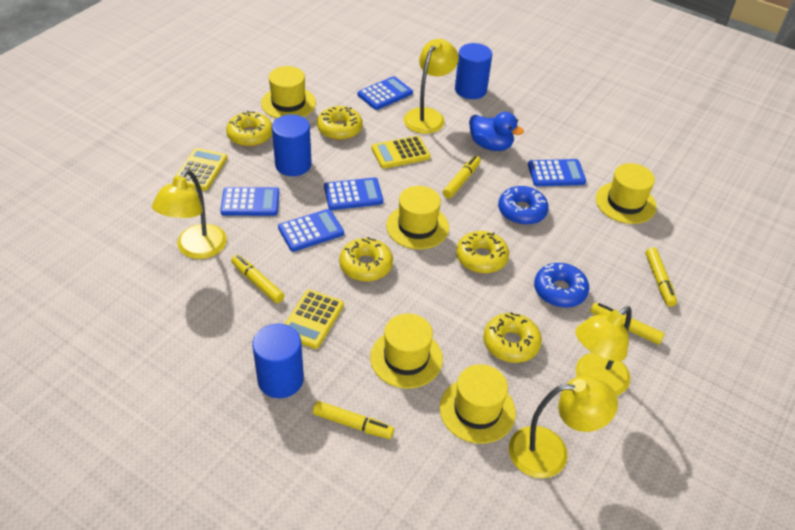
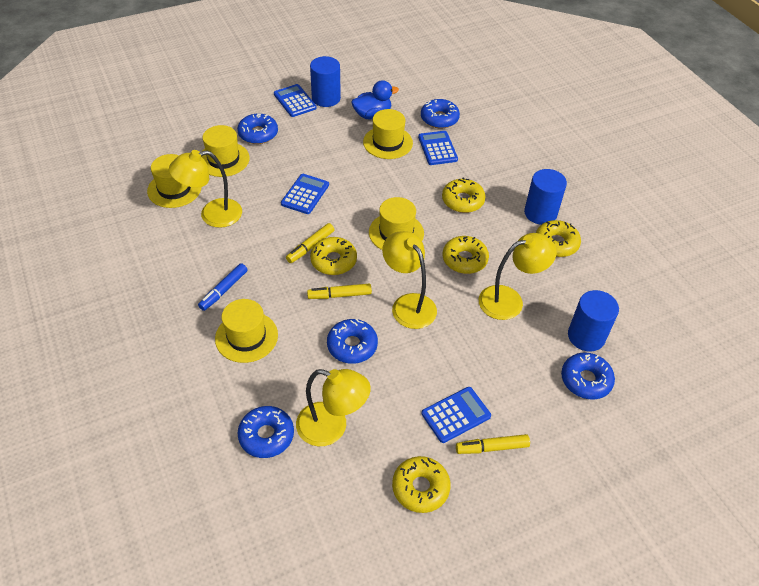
blue calculator: [220,187,279,216] [278,209,344,252] [324,177,383,210] [358,76,413,110] [528,159,586,186] = 5 -> [274,84,317,117] [281,174,329,214] [418,131,458,165] [422,387,491,443] = 4
blue donut: [498,186,549,225] [534,263,589,308] = 2 -> [237,113,278,144] [237,406,294,458] [327,319,378,364] [421,99,460,128] [561,352,615,400] = 5
blue marker: none = 0 -> [198,263,248,311] = 1
yellow calculator: [176,148,227,191] [285,289,344,349] [372,136,431,169] = 3 -> none = 0
yellow marker: [231,255,285,303] [313,401,394,439] [443,156,481,199] [590,303,665,345] [646,247,677,307] = 5 -> [286,223,334,263] [307,284,372,299] [456,434,530,454] = 3

